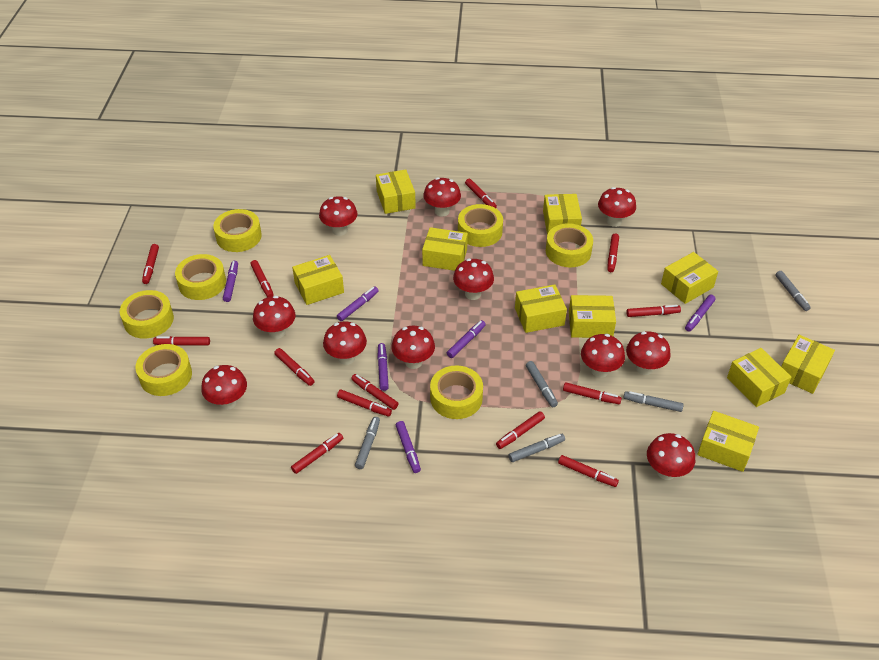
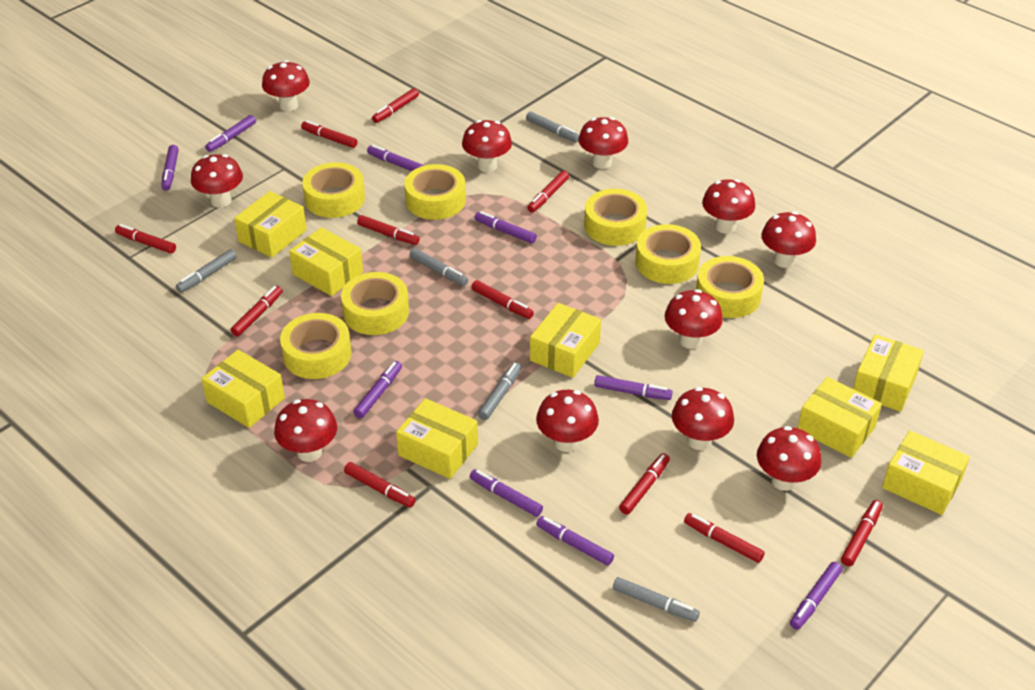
purple marker: [223,261,238,302] [337,287,379,321] [377,343,389,391] [396,421,421,473] [447,320,486,358] [685,294,716,332] = 6 -> [161,145,179,191] [205,115,256,152] [353,361,402,418] [367,145,424,171] [470,469,543,517] [475,211,537,244] [536,516,614,566] [594,375,673,400] [790,562,842,630] = 9
red marker: [142,244,159,284] [153,336,210,345] [250,260,274,297] [274,348,314,386] [291,433,343,474] [337,389,392,417] [351,374,399,410] [465,179,497,208] [496,411,545,449] [558,455,619,487] [563,382,622,404] [607,234,619,272] [626,305,681,317] = 13 -> [115,224,176,254] [231,286,283,336] [301,120,358,148] [344,462,416,508] [357,215,420,245] [372,88,419,123] [471,280,534,319] [527,171,569,213] [619,453,670,515] [684,513,765,563] [841,500,883,566] = 11
yellow box: [292,255,344,305] [376,170,416,214] [422,227,468,271] [515,284,567,333] [543,194,582,235] [569,295,616,338] [661,252,718,304] [697,411,759,472] [727,348,791,407] [781,335,835,394] = 10 -> [201,350,285,428] [234,191,307,258] [289,227,363,296] [396,398,478,479] [530,303,601,378] [798,377,882,458] [853,334,924,412] [882,431,970,515] = 8

